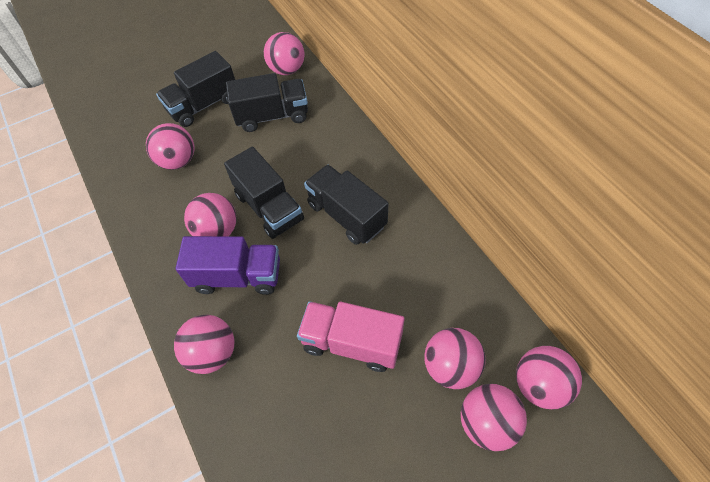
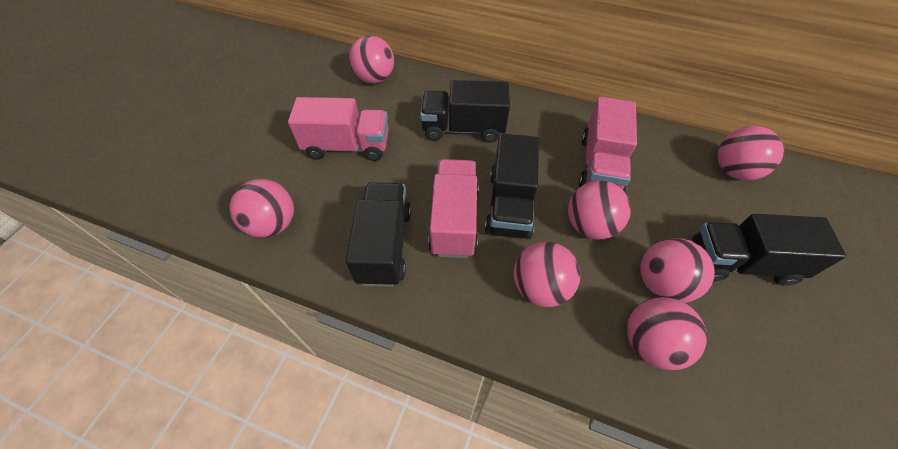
pink truck: [297,301,405,372] = 1 -> [288,97,389,161] [428,159,479,258] [579,97,637,192] = 3
purple truck: [176,236,280,295] = 1 -> none = 0

